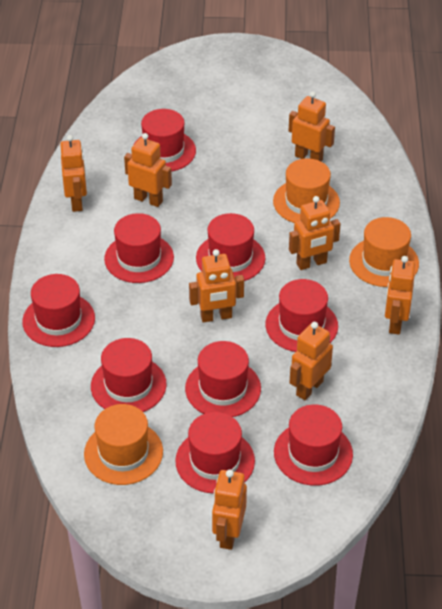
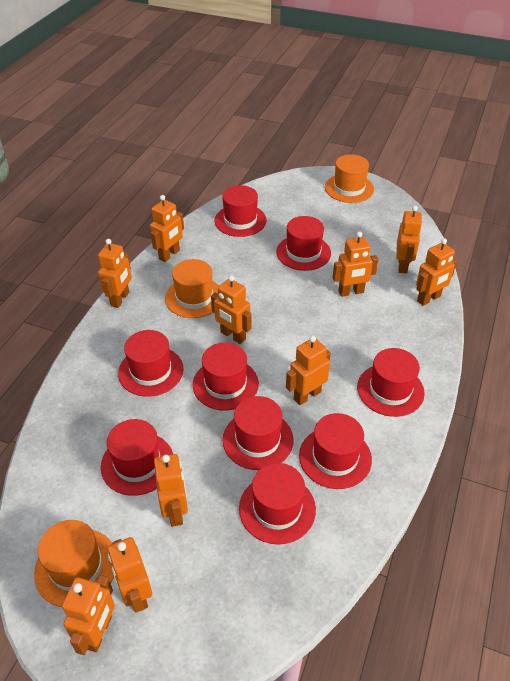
orange robot: [60,135,87,212] [124,133,172,207] [189,249,244,323] [212,469,247,550] [289,91,335,162] [289,196,341,270] [289,322,333,400] [385,256,415,335] = 8 -> [62,575,115,655] [98,239,132,308] [108,537,152,613] [150,195,184,262] [154,454,188,527] [211,275,251,344] [286,336,331,405] [332,232,379,297] [396,206,422,274] [416,238,457,306] = 10

